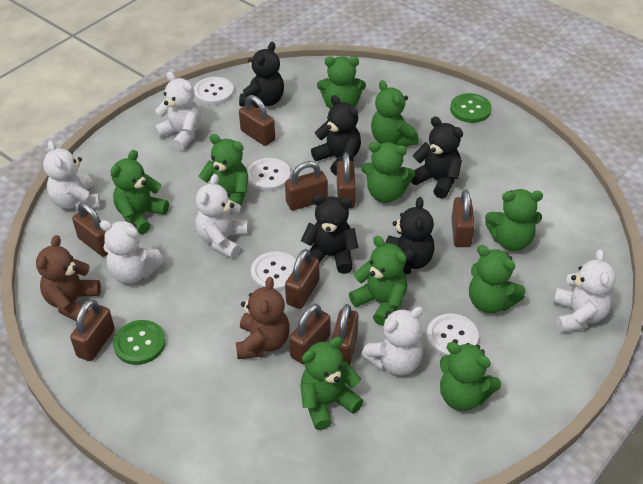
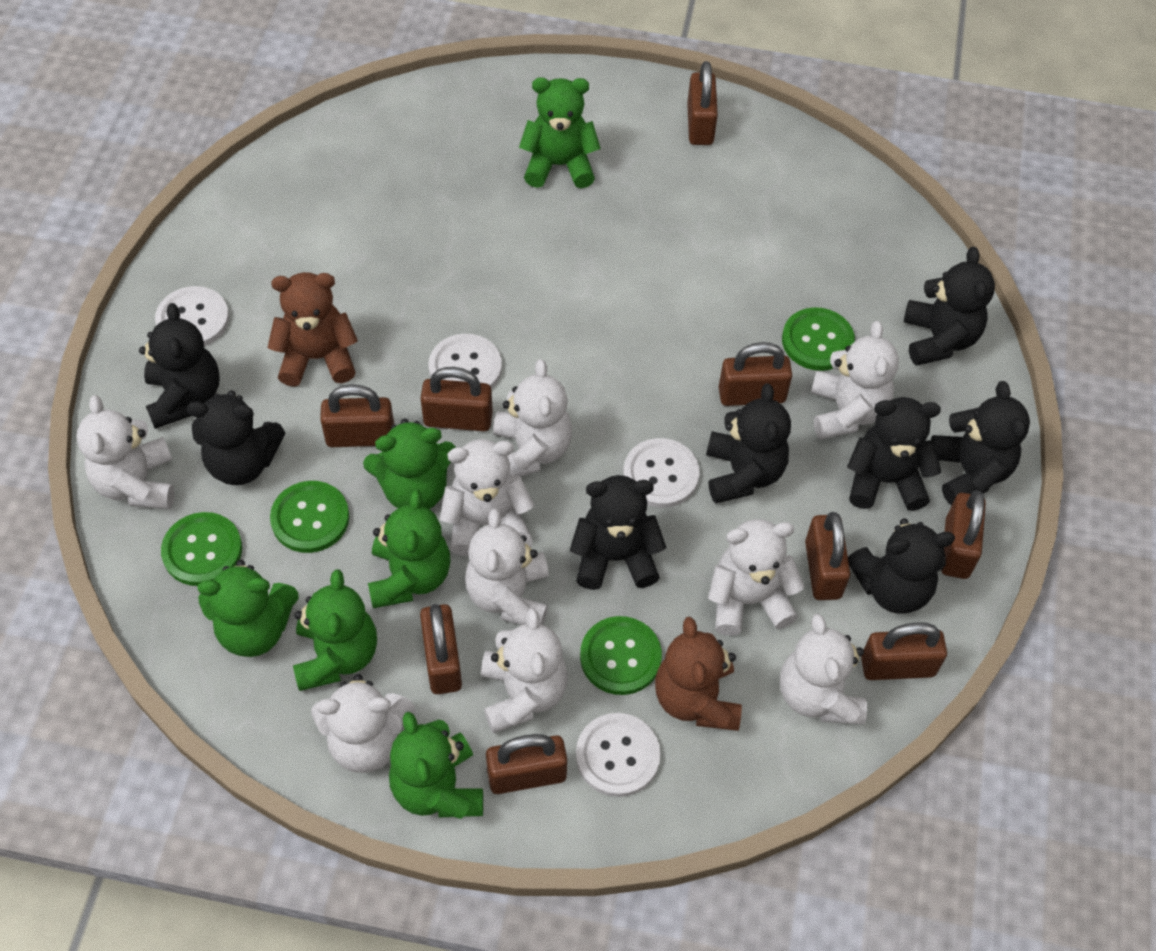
black teddy bear: [239,42,284,108] [301,194,358,274] [311,95,361,176] [386,197,434,274] [411,117,463,199] = 5 -> [139,303,220,429] [187,390,285,485] [570,475,667,590] [706,384,791,504] [847,397,941,511] [848,518,955,614] [904,247,995,366] [931,381,1030,505] = 8
green button: [113,320,166,365] [450,93,492,123] = 2 -> [161,512,242,586] [270,481,349,553] [580,616,662,695] [782,307,855,371] = 4
green teddy bear: [110,150,169,234] [199,134,248,214] [300,337,363,430] [317,56,366,109] [349,236,408,326] [361,142,415,203] [371,80,419,147] [440,342,501,411] [469,245,526,313] [485,189,543,251] = 10 -> [197,560,299,657] [293,570,377,691] [363,419,456,509] [368,489,450,608] [389,712,483,819] [519,77,601,188] = 6
white teddy bear: [43,141,100,211] [100,220,164,284] [154,72,201,151] [196,174,248,258] [361,307,423,375] [553,249,616,333] = 6 -> [76,395,175,509] [311,674,415,773] [440,439,534,556] [465,508,549,625] [481,608,568,733] [493,359,572,477] [708,519,805,636] [780,614,867,724] [811,321,899,440] = 9

